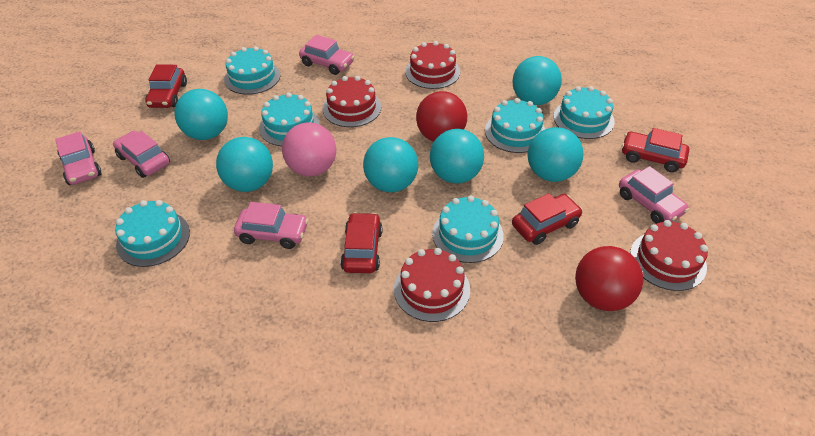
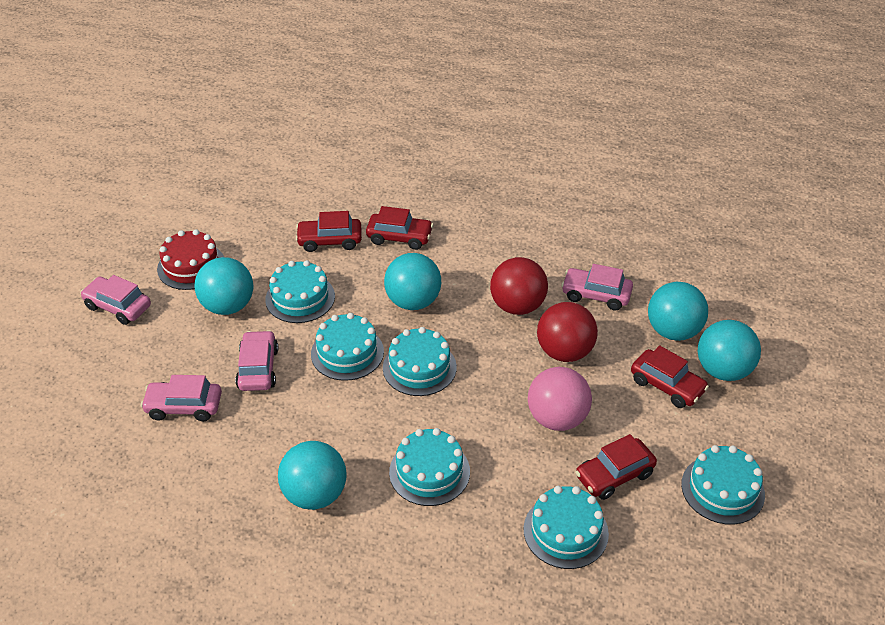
pink car: [55,132,101,185] [113,131,170,178] [234,202,308,249] [299,35,354,75] [619,166,689,224] = 5 -> [80,275,151,325] [141,375,222,421] [235,330,278,391] [561,264,633,310] = 4
red cake: [323,76,381,127] [394,248,470,322] [405,41,460,89] [630,220,708,291] = 4 -> [157,229,224,290] = 1
turquoise ball: [174,89,228,140] [216,137,273,192] [363,137,418,192] [430,129,484,184] [513,56,562,105] [528,127,584,182] = 6 -> [194,257,254,315] [278,441,347,510] [384,253,441,310] [648,282,708,341] [698,320,761,381] = 5

